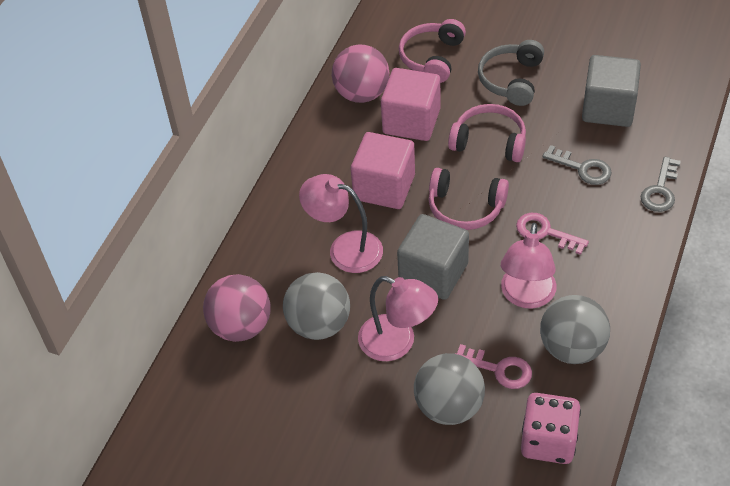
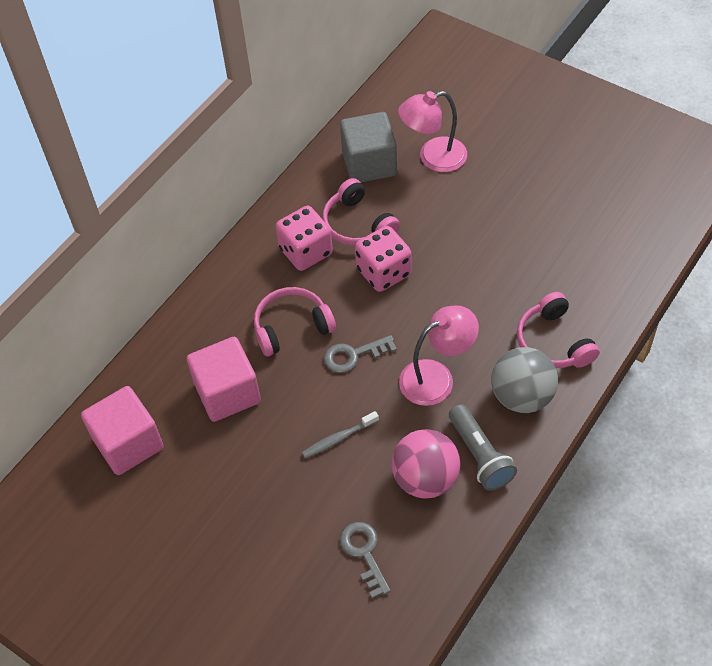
grey ball: [283,272,350,340] [414,353,485,425] [540,295,610,364] = 3 -> [491,347,558,413] = 1
grey cube: [397,214,469,300] [582,55,641,127] = 2 -> [340,112,397,182] = 1
grey flashlight: none = 0 -> [449,404,517,491] = 1
grey headphones: [478,40,544,106] = 1 -> none = 0
grey toothbrush: none = 0 -> [302,411,379,458] = 1
pink ball: [203,274,271,342] [332,45,389,103] = 2 -> [391,429,461,499] = 1
pink dice: [521,393,581,464] = 1 -> [275,206,333,271] [355,226,412,292] = 2
pink key: [455,344,532,389] [516,213,589,255] = 2 -> none = 0
pink lamp: [299,174,383,273] [358,276,438,361] [501,223,556,309] = 3 -> [398,91,467,172] [399,306,479,406] = 2

